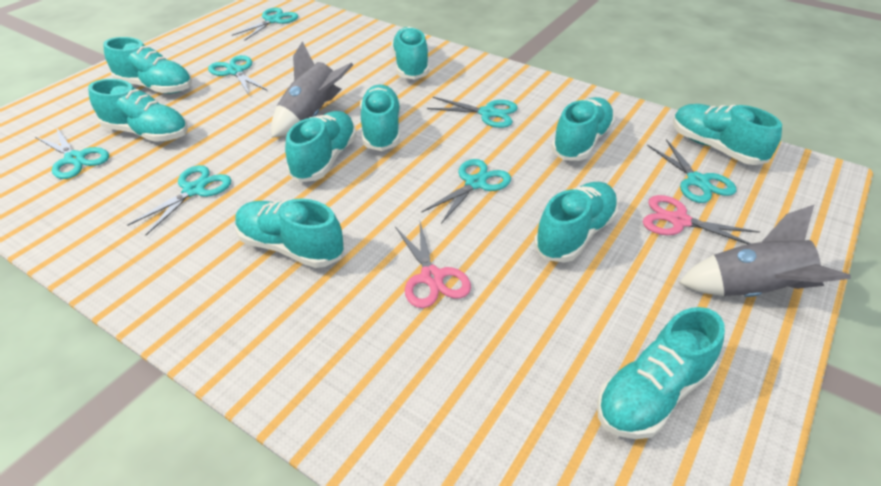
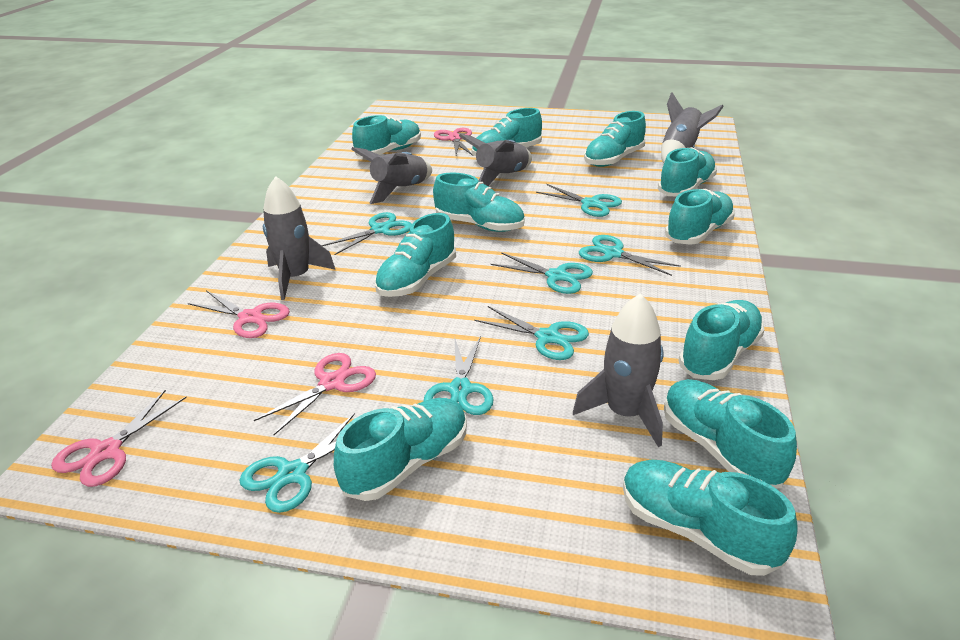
grey rocket: [271,41,353,138] [679,205,851,297] = 2 -> [263,176,336,300] [351,147,432,204] [459,134,532,186] [573,293,664,447] [661,93,724,163] = 5
pink scissors: [395,222,471,308] [643,195,760,244] = 2 -> [51,390,187,487] [188,290,290,338] [254,353,376,435] [434,128,472,155] = 4
turquoise shoe: [88,79,188,142] [103,37,192,94] [235,199,344,268] [285,111,357,182] [360,85,401,151] [391,27,429,80] [534,182,618,263] [551,97,615,161] [597,307,725,439] [673,104,782,165] = 10 -> [334,398,467,501] [352,115,421,157] [375,213,456,297] [433,173,525,232] [471,108,542,156] [584,111,646,167] [623,460,798,576] [658,147,717,197] [664,379,797,488] [665,189,735,245] [678,300,765,380] = 11

